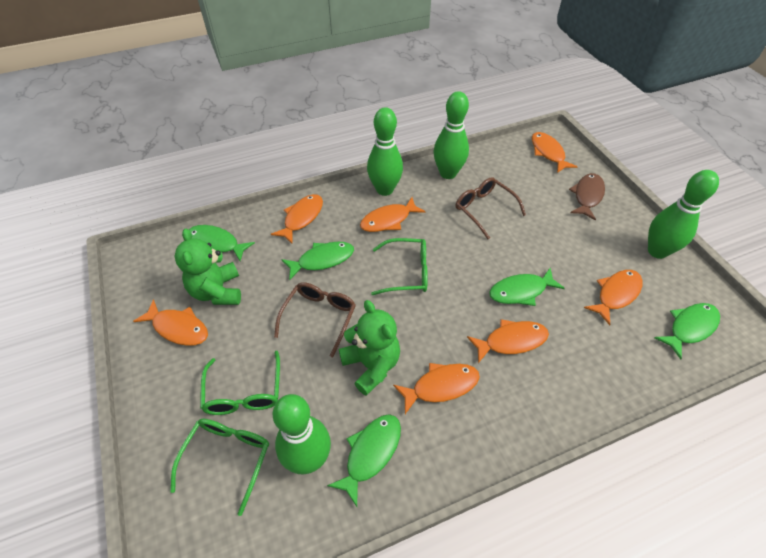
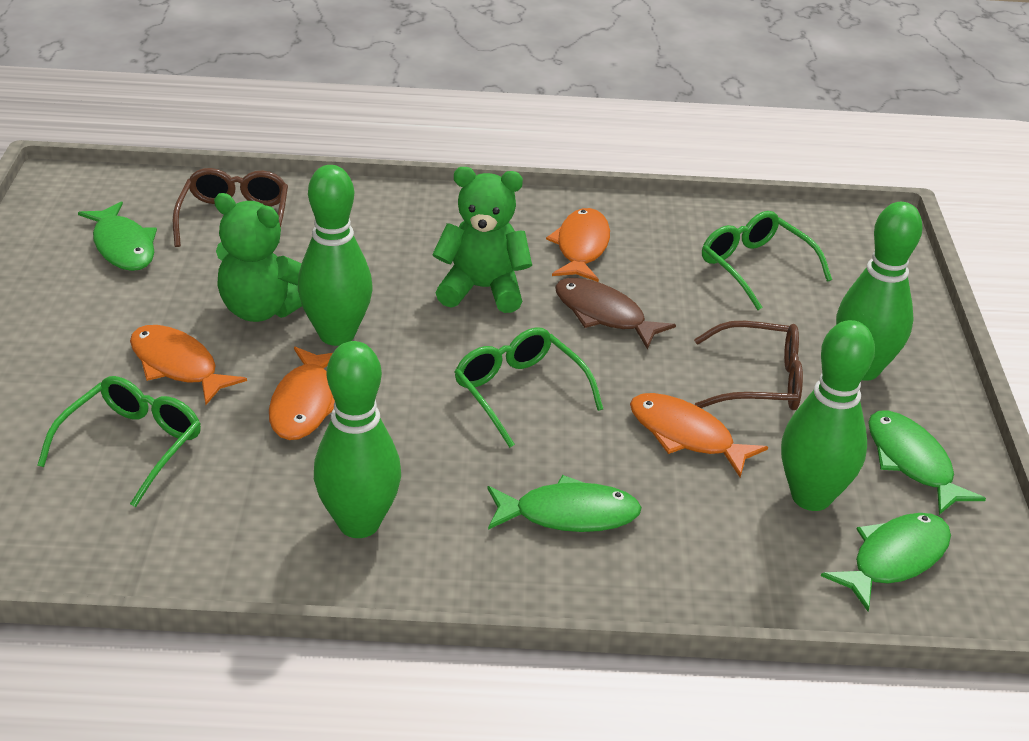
green fish: [189,225,255,261] [281,242,354,280] [327,414,401,507] [489,268,565,306] [654,303,720,359] = 5 -> [78,201,157,271] [487,475,642,532] [821,513,951,611] [868,410,986,515] = 4
orange fish: [133,299,208,346] [271,194,323,244] [360,197,426,232] [393,363,480,414] [467,319,549,363] [532,132,578,173] [584,270,643,325] = 7 -> [130,325,247,405] [269,347,335,440] [546,208,610,282] [630,393,768,477] = 4

